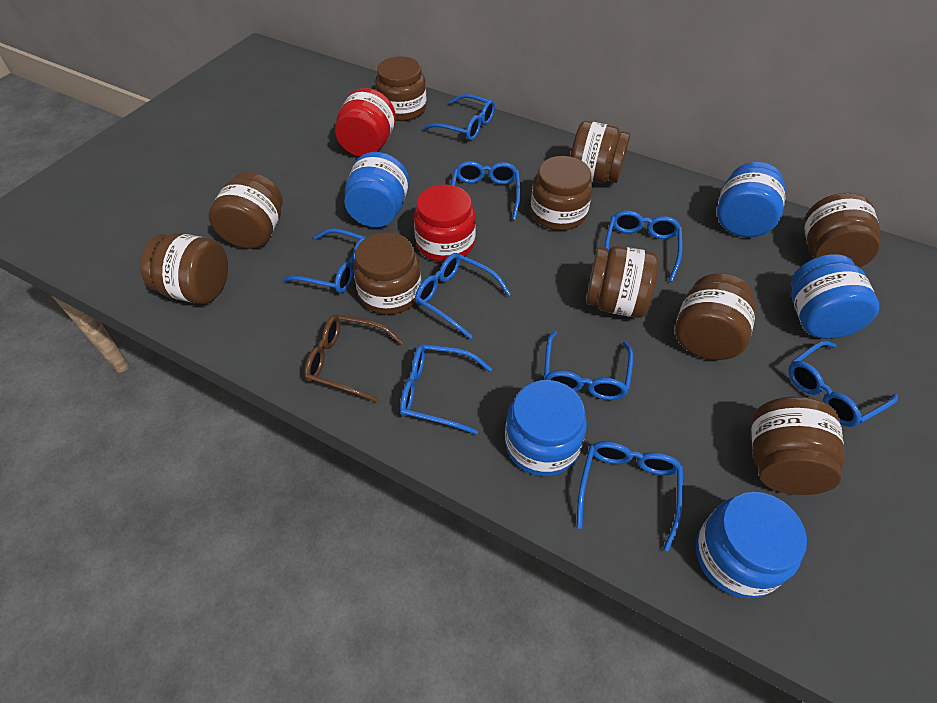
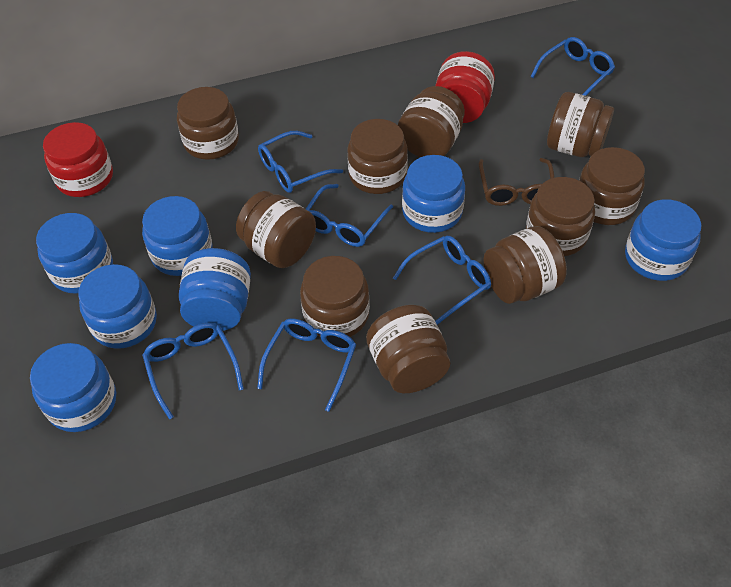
blue glasses: [282,228,367,293] [400,344,492,435] [415,253,511,339] [423,94,495,141] [451,161,520,221] [544,331,634,400] [577,441,683,551] [604,210,682,282] [789,340,898,427] = 9 -> [142,323,244,419] [257,319,356,412] [258,131,343,193] [306,184,393,247] [393,236,491,325] [531,37,615,96] = 6
blue jar: [344,152,409,227] [505,380,587,476] [696,492,807,598] [717,162,786,237] [791,254,879,339] = 5 -> [30,343,116,432] [36,213,113,294] [78,264,157,349] [142,196,213,276] [179,248,251,331] [402,155,465,233] [625,199,702,281] = 7

